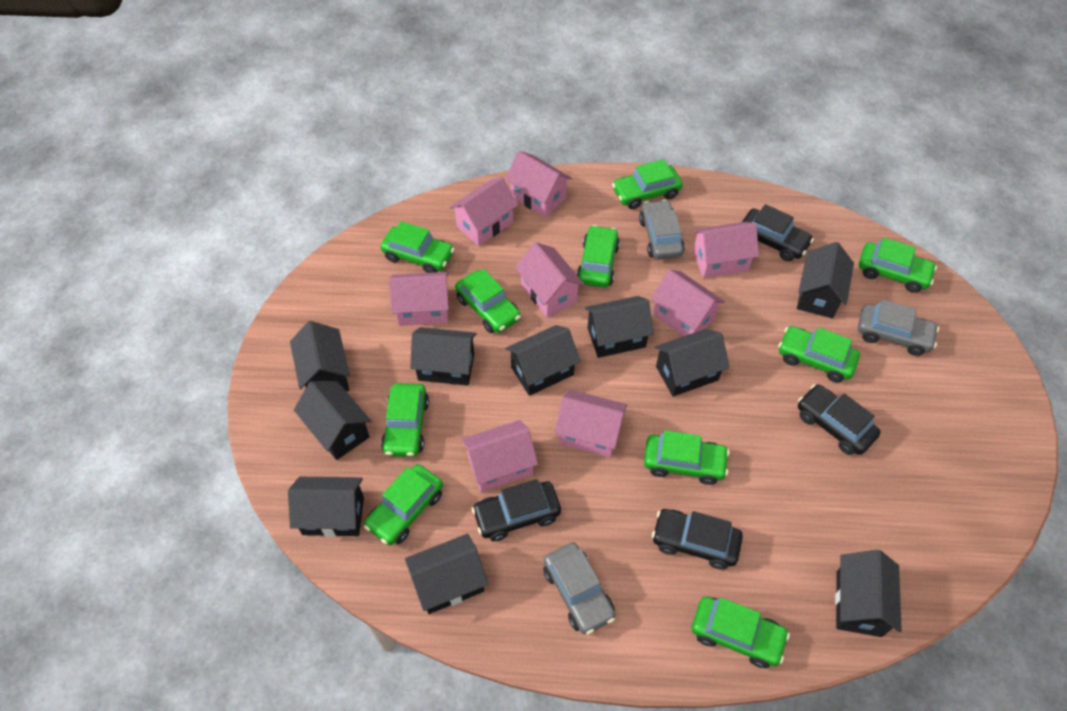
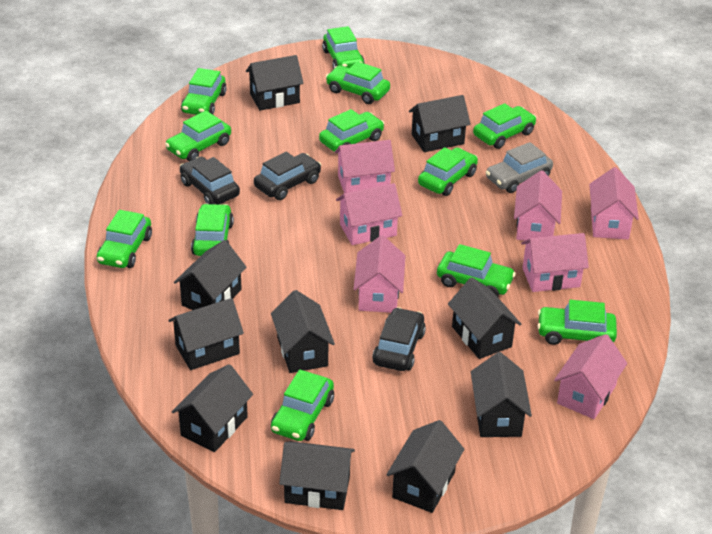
black car: [472,479,561,541] [652,509,743,570] [742,204,814,261] [798,384,880,455] = 4 -> [180,157,240,204] [254,152,321,200] [372,307,426,371] = 3
green car: [364,464,443,545] [381,221,454,273] [381,383,429,457] [455,269,521,333] [577,225,620,288] [612,159,683,209] [644,430,729,485] [692,596,790,668] [778,326,860,382] [859,238,937,293] = 10 -> [97,210,152,268] [165,111,231,161] [181,68,227,115] [191,204,234,256] [271,369,334,441] [319,109,384,152] [322,26,365,69] [326,61,390,104] [418,147,478,196] [437,244,516,297] [473,103,537,149] [537,300,617,345] = 12
grey car: [543,542,615,634] [639,200,685,260] [858,300,939,356] = 3 -> [486,142,553,193] = 1
pink house: [389,272,449,326] [449,177,518,246] [462,420,538,492] [505,151,572,218] [515,242,584,318] [555,389,627,458] [651,270,725,336] [693,222,759,278] = 8 -> [335,140,395,193] [336,183,402,245] [354,235,405,313] [514,170,562,241] [521,233,589,292] [554,334,627,419] [589,167,639,239] = 7

